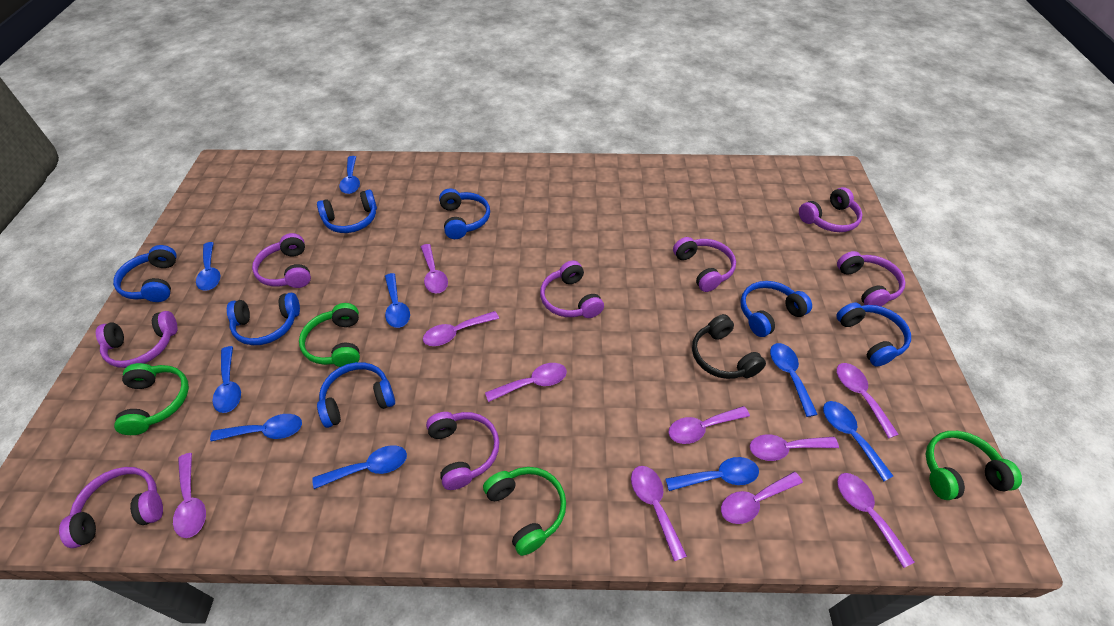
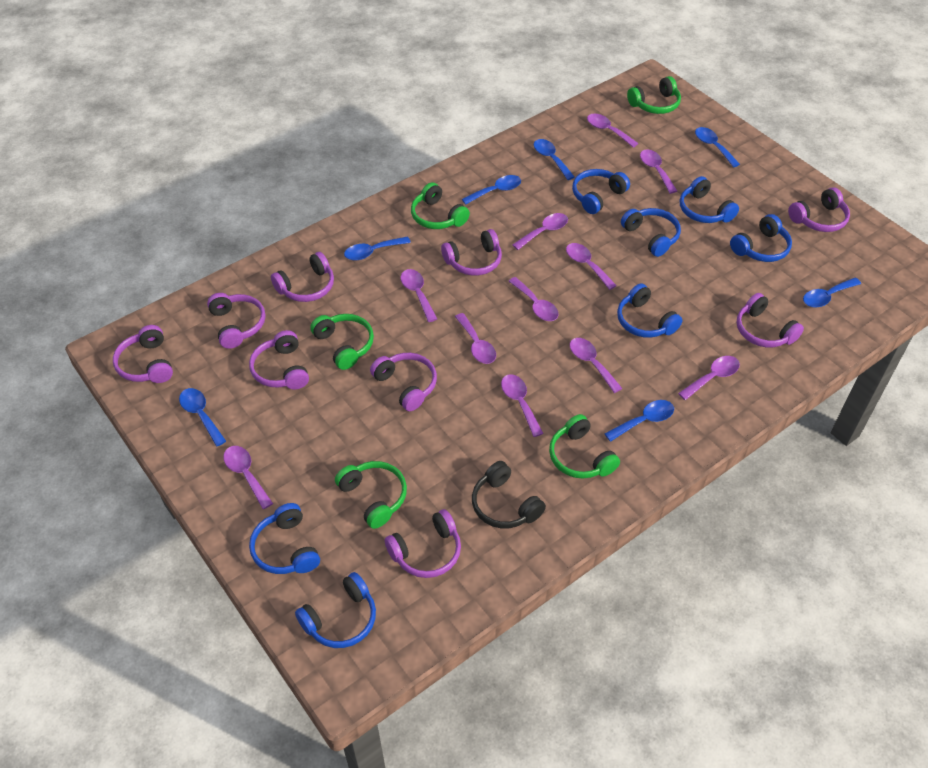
blue spoon: [196,242,220,291] [210,414,302,441] [212,346,241,413] [312,445,407,489] [339,156,360,194] [385,273,410,328] [666,457,759,491] [770,343,818,417] [823,401,893,481] = 9 -> [179,388,226,446] [344,236,411,261] [462,175,521,205] [534,139,575,180] [605,400,674,442] [695,127,740,167] [803,278,861,308] = 7
green headphones: [114,363,189,435] [299,303,360,367] [483,467,566,556] [926,431,1022,500] = 4 -> [310,314,374,370] [335,461,407,529] [411,182,470,229] [549,414,620,479] [627,76,681,114] = 5
purple headphones: [59,467,163,548] [96,311,178,368] [252,233,311,288] [426,412,499,490] [540,260,604,318] [673,237,736,292] [799,187,863,232] [837,251,906,306] = 8 -> [113,325,173,383] [207,293,265,349] [249,330,309,389] [271,252,334,302] [370,353,437,411] [385,509,461,578] [441,229,502,276] [736,293,804,347] [788,187,850,232] = 9
purple spoon: [173,453,206,538] [421,244,448,293] [423,311,499,346] [485,363,567,402] [631,466,687,561] [668,406,750,444] [721,472,803,524] [750,434,839,461] [837,363,899,438] [837,473,914,568] = 10 -> [223,446,273,509] [401,269,437,322] [455,313,496,364] [501,374,544,437] [508,277,559,321] [512,213,568,250] [566,243,617,290] [570,338,623,393] [587,114,639,148] [640,149,677,194] [678,356,740,400] = 11

